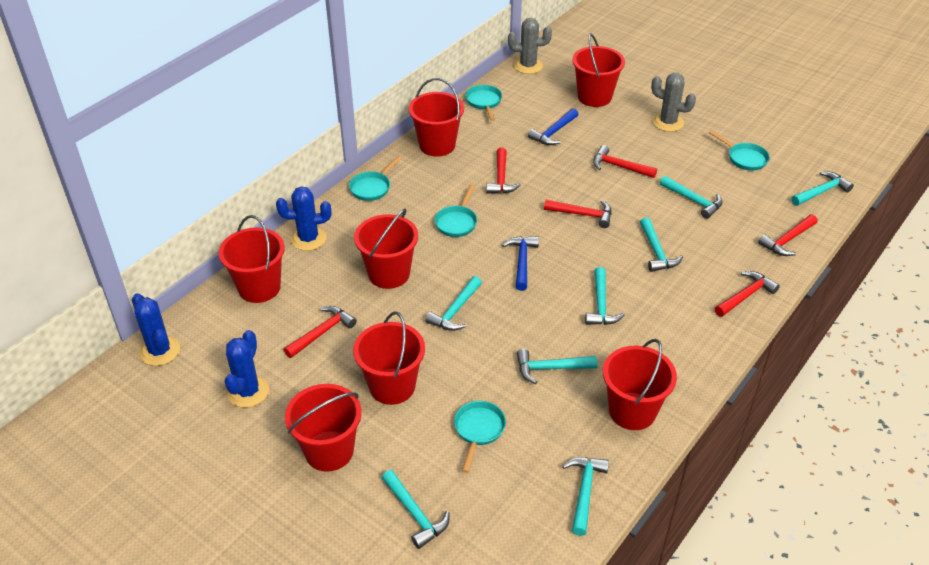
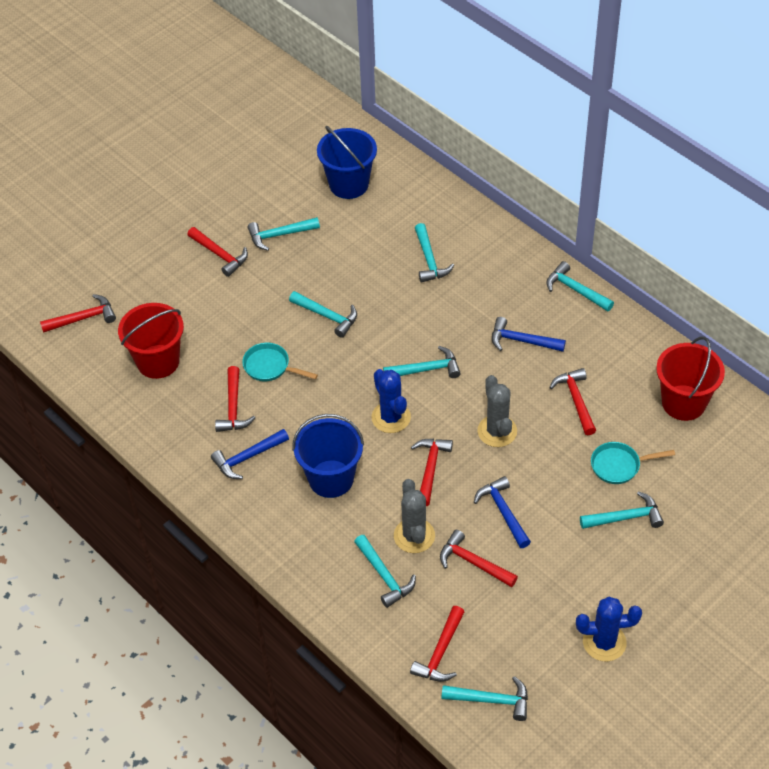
blue bucket: none = 0 -> [292,414,364,498] [317,126,377,199] = 2
blue cactus: [132,293,180,366] [225,330,269,408] [276,186,331,251] = 3 -> [371,369,411,433] [576,597,642,661] = 2
blue hammer: [502,236,539,291] [528,108,578,145] = 2 -> [211,429,289,479] [474,476,531,548] [492,317,566,352] = 3
red bucket: [219,215,285,303] [285,384,362,472] [353,311,425,405] [354,208,418,289] [409,78,464,156] [572,33,625,107] [603,339,677,430] = 7 -> [118,303,184,379] [656,337,725,421] = 2
red hammer: [284,306,357,358] [486,148,521,194] [544,200,612,228] [593,145,657,178] [715,271,780,317] [758,214,817,256] = 6 -> [40,294,116,333] [187,227,248,277] [215,366,255,432] [410,606,464,682] [411,439,453,506] [440,530,518,587] [549,368,596,435] = 7
turquoise pan: [349,155,402,201] [435,185,477,237] [454,401,506,473] [465,85,502,121] [709,130,770,171] = 5 -> [242,343,318,381] [591,442,675,484] = 2

